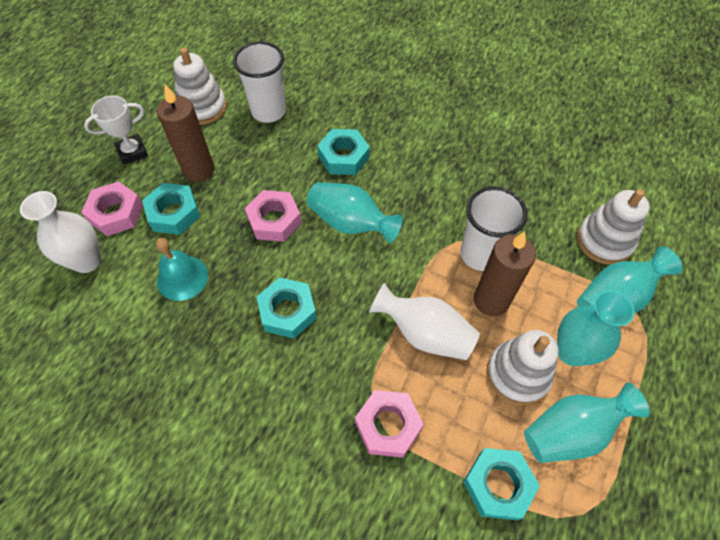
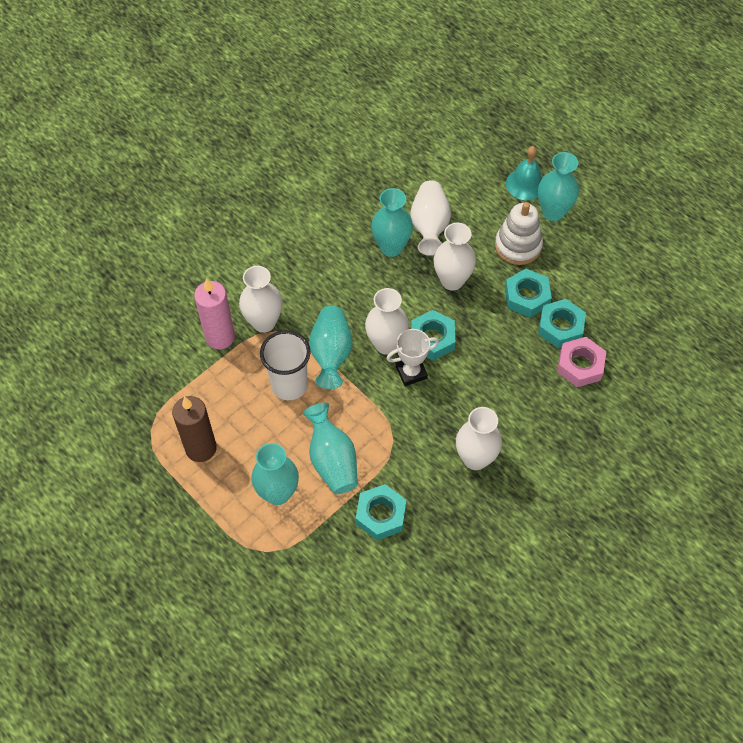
brown candle: [157,84,215,182] [474,231,536,316] = 2 -> [172,396,217,462] = 1
pink candle: none = 0 -> [194,278,235,349] = 1
pink nut: [81,181,143,236] [245,190,302,242] [355,390,424,458] = 3 -> [557,337,606,387] = 1
turquoise vase: [307,182,403,244] [524,382,650,463] [557,290,635,366] [577,246,683,313] = 4 -> [251,443,299,505] [303,403,358,494] [309,306,352,389] [371,188,413,257] [538,152,579,221] = 5
white cup: [233,41,286,123] [460,187,528,271] = 2 -> [260,330,310,400] = 1
white stacking toy: [173,48,227,125] [487,330,559,405] [577,189,650,265] = 3 -> [495,202,543,265] = 1
white vase: [20,191,101,273] [369,283,480,360] = 2 -> [239,266,283,333] [365,288,409,355] [410,180,451,256] [434,223,476,290] [456,407,502,470] = 5

